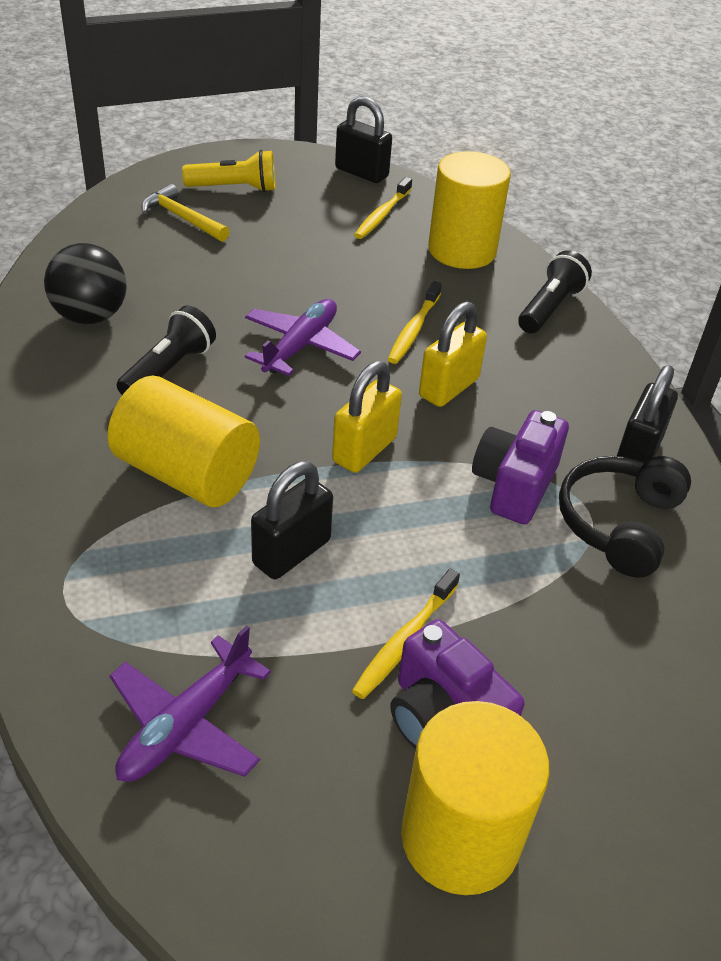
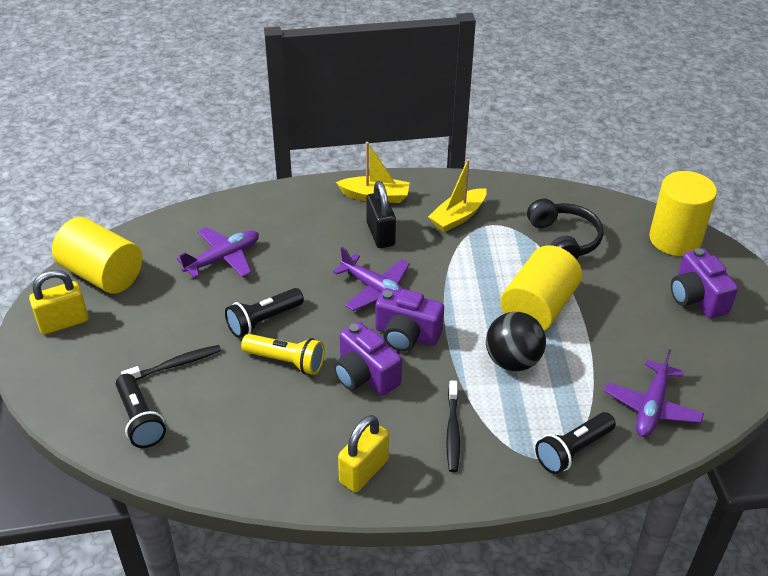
black flashlight: [117,306,216,395] [518,250,592,333] = 2 -> [116,374,166,448] [225,288,304,338] [535,412,616,474] = 3
black padlock: [251,461,333,579] [335,96,392,183] [617,365,678,462] = 3 -> [366,181,396,248] = 1
black toothbrush: none = 0 -> [121,345,221,380] [446,381,460,472] = 2
purple camera: [390,619,525,749] [472,410,569,525] = 2 -> [334,322,402,396] [376,288,444,351] [671,248,738,319] = 3
purple plane: [109,625,271,782] [245,299,361,376] = 2 -> [177,227,259,278] [333,247,410,311] [604,349,704,437] = 3
yellow boat: none = 0 -> [336,142,410,203] [428,159,487,232] = 2
yellow hammer: [141,184,230,242] = 1 -> none = 0
yellow toothbrush: [352,569,460,699] [354,177,412,239] [388,281,442,364] = 3 -> none = 0

